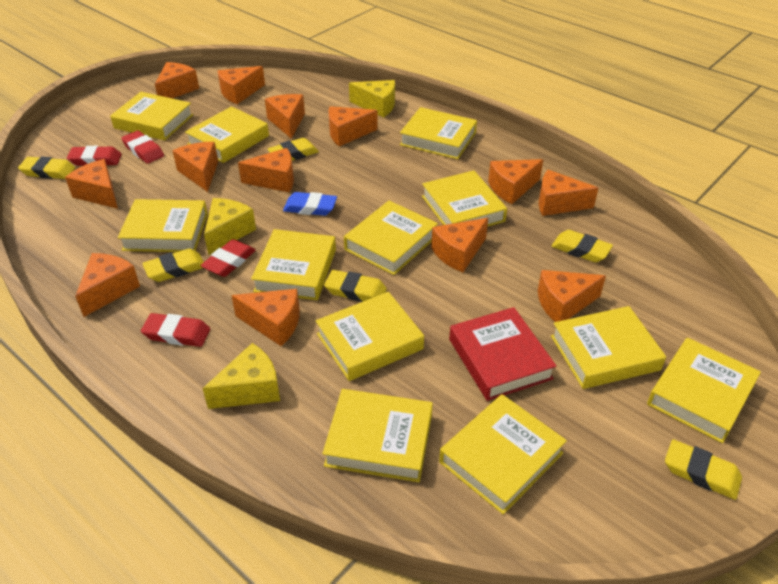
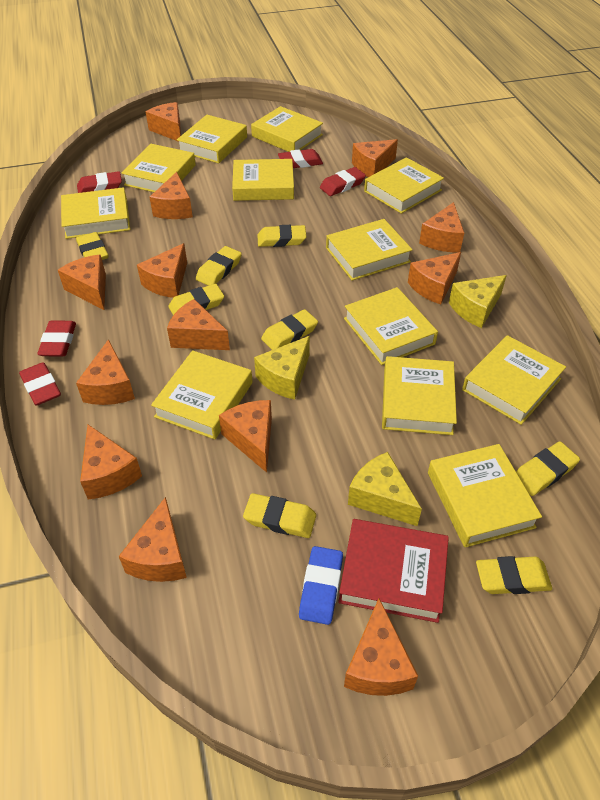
red eraser: [67,146,122,166] [121,131,164,164] [141,313,210,347] [201,239,256,277] = 4 -> [19,362,61,406] [37,321,76,356] [77,171,122,193] [278,149,323,168] [320,167,366,196] = 5
yellow eraser: [18,156,75,179] [142,249,204,282] [268,138,319,161] [324,270,387,302] [551,230,613,262] [665,439,742,500] = 6 -> [76,232,108,260] [169,284,224,315] [196,246,242,286] [243,493,316,538] [258,225,307,247] [261,309,318,350] [476,556,552,594] [516,441,580,496] = 8

